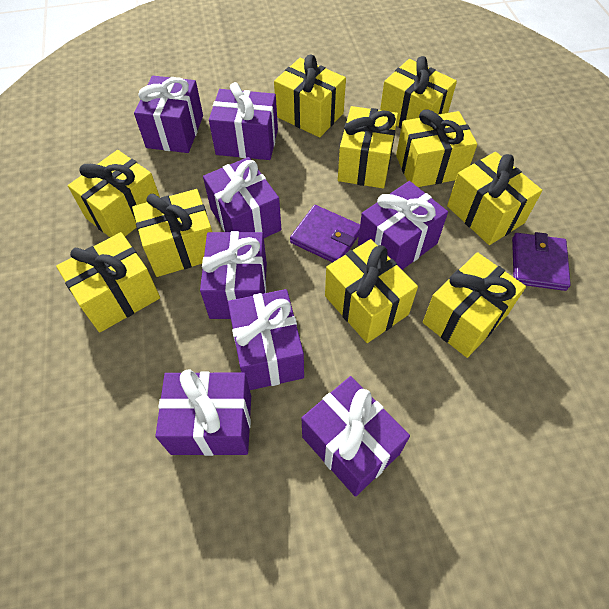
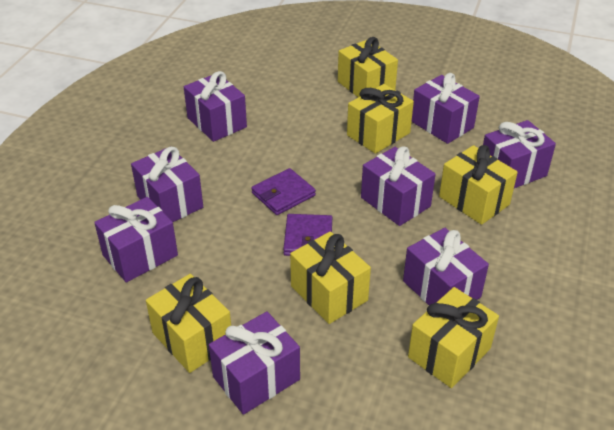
yellow gift: [56,232,160,332] [68,150,160,238] [132,189,212,277] [274,55,346,138] [325,239,418,343] [338,106,398,188] [380,56,457,128] [396,109,478,187] [423,252,526,358] [447,152,542,245] = 10 -> [146,274,231,373] [290,231,371,324] [338,37,398,97] [347,84,414,154] [408,287,499,388] [439,145,518,225] = 6

